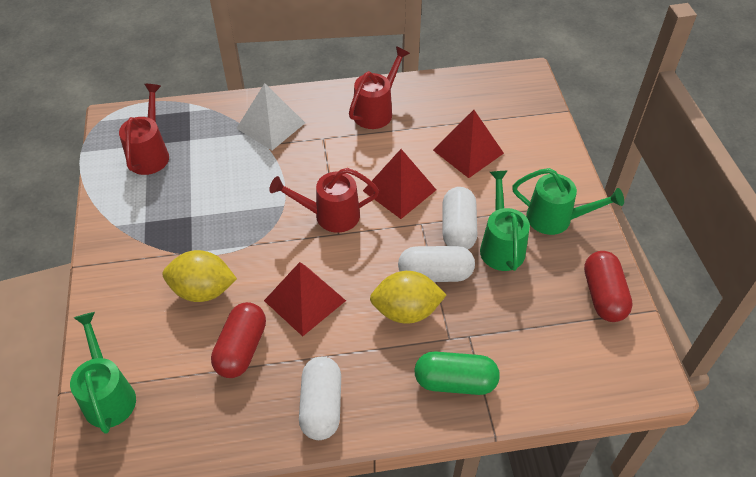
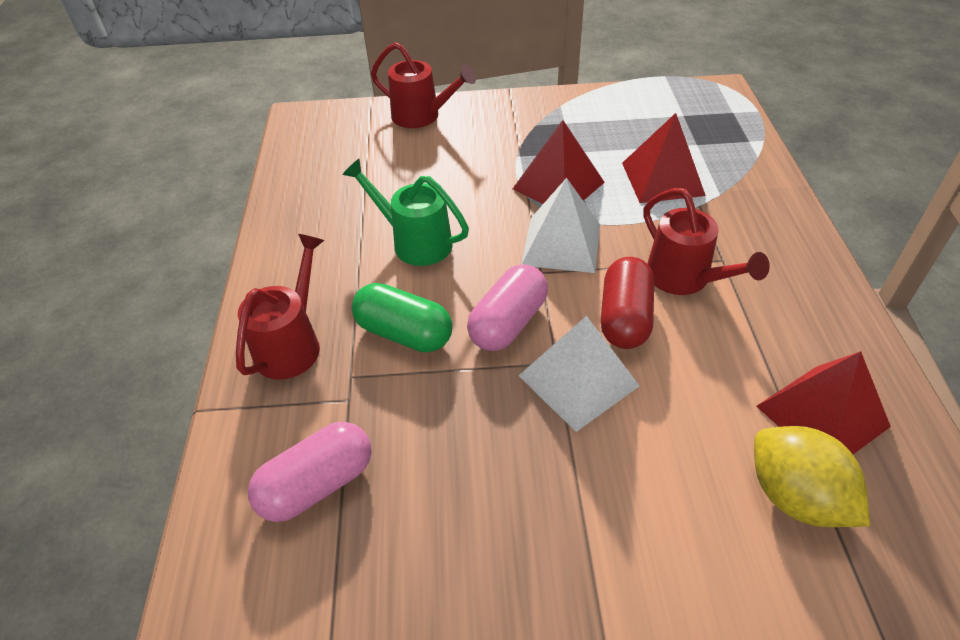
green watering can: [70,312,136,434] [480,171,530,271] [512,168,624,235] = 3 -> [342,159,469,266] = 1
pink capsule: none = 0 -> [248,422,372,522] [467,264,548,351] = 2
red capsule: [211,302,266,378] [584,251,633,322] = 2 -> [601,257,654,349] = 1
white capsule: [299,357,341,440] [398,246,475,282] [443,187,477,249] = 3 -> none = 0
white pyramid: [236,83,305,150] = 1 -> [519,315,640,432] [521,178,600,273] = 2
yellow lemon: [162,250,237,302] [370,271,446,324] = 2 -> [754,426,870,527] = 1

